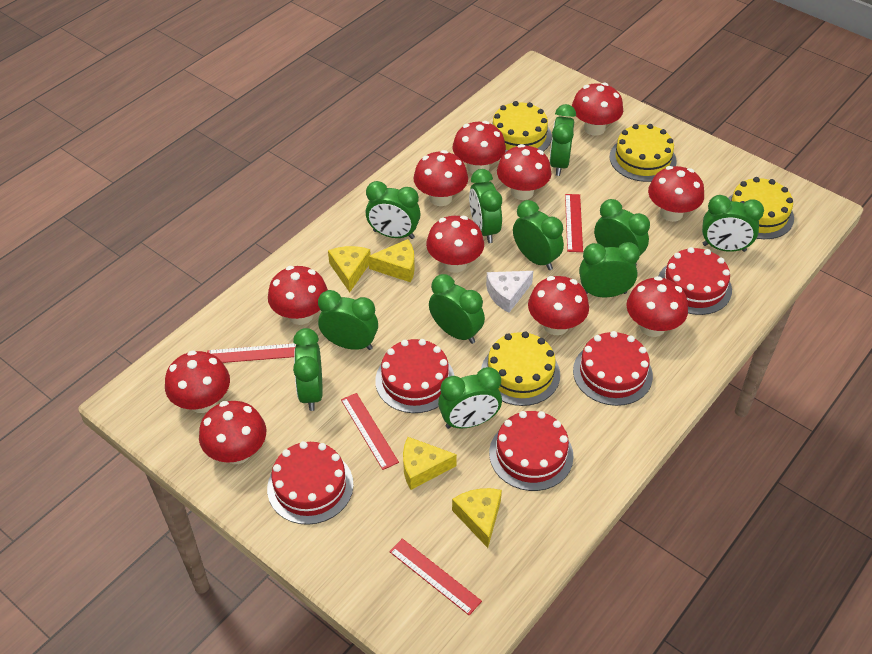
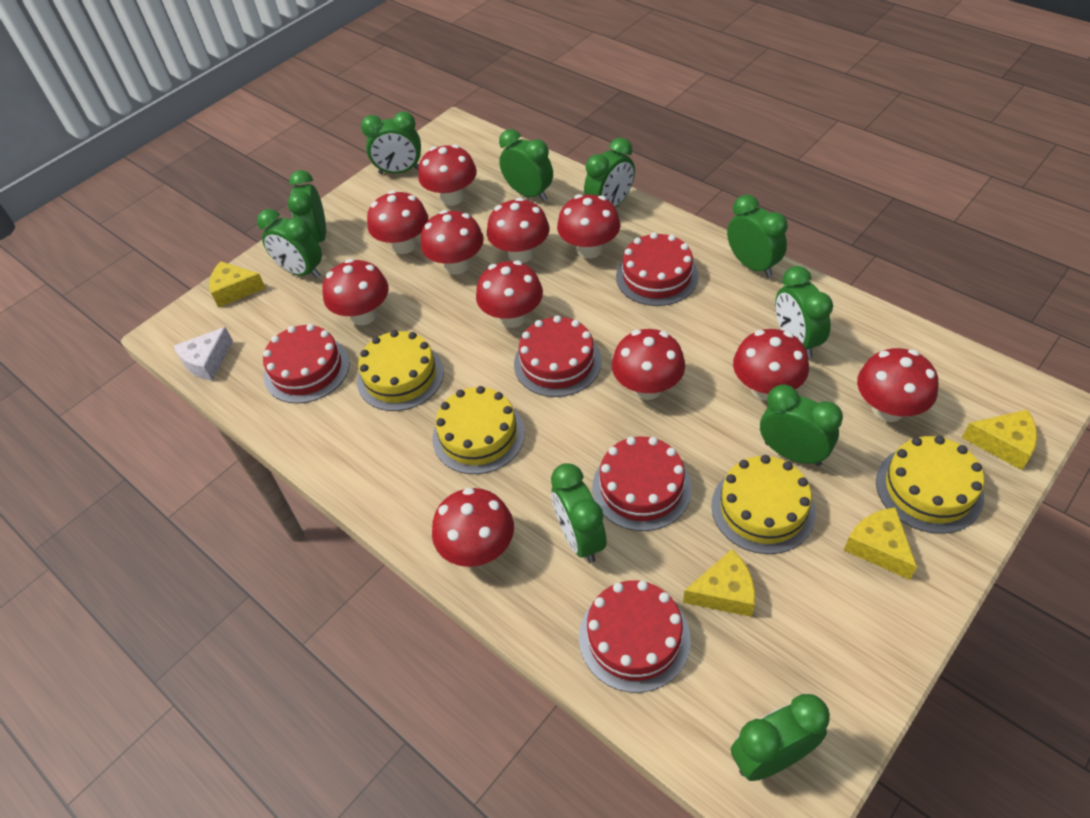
green clock: [293,328,323,411] [318,290,378,350] [365,181,421,239] [429,274,485,344] [438,367,502,429] [469,169,502,243] [513,200,564,270] [549,104,576,176] [579,242,640,297] [594,199,650,265] [702,195,764,252] = 11 -> [257,209,322,278] [288,170,326,242] [361,111,421,174] [499,129,553,201] [551,463,607,563] [584,138,635,208] [727,195,788,277] [731,694,830,781] [760,384,843,466] [775,266,833,358] = 10
red ruler: [207,343,296,363] [341,393,399,470] [389,538,482,616] [565,194,583,252] = 4 -> none = 0

